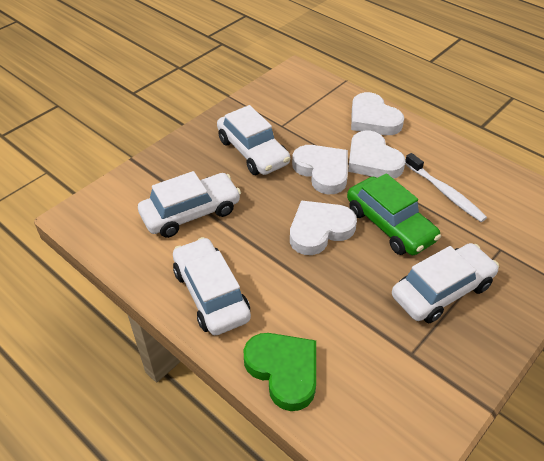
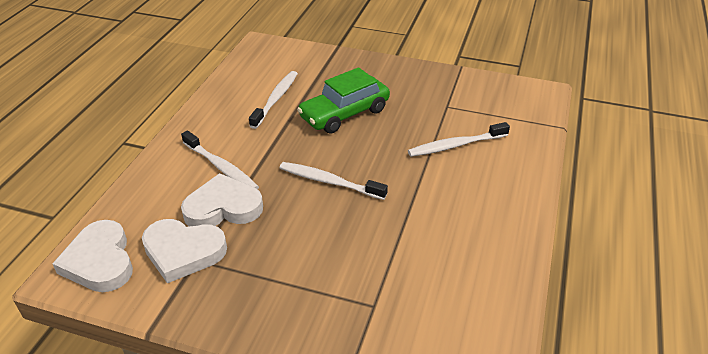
green heart: [244,333,316,411] = 1 -> none = 0
white car: [138,171,241,238] [173,237,251,335] [217,105,290,175] [392,243,499,323] = 4 -> none = 0
white heart: [290,200,357,255] [292,145,348,194] [348,131,406,179] [351,92,404,135] = 4 -> [52,220,133,292] [142,219,227,283] [181,173,263,226] = 3
white toothbrush: [405,153,487,222] = 1 -> [181,131,259,189] [249,71,298,129] [280,162,388,200] [408,122,510,157] = 4

